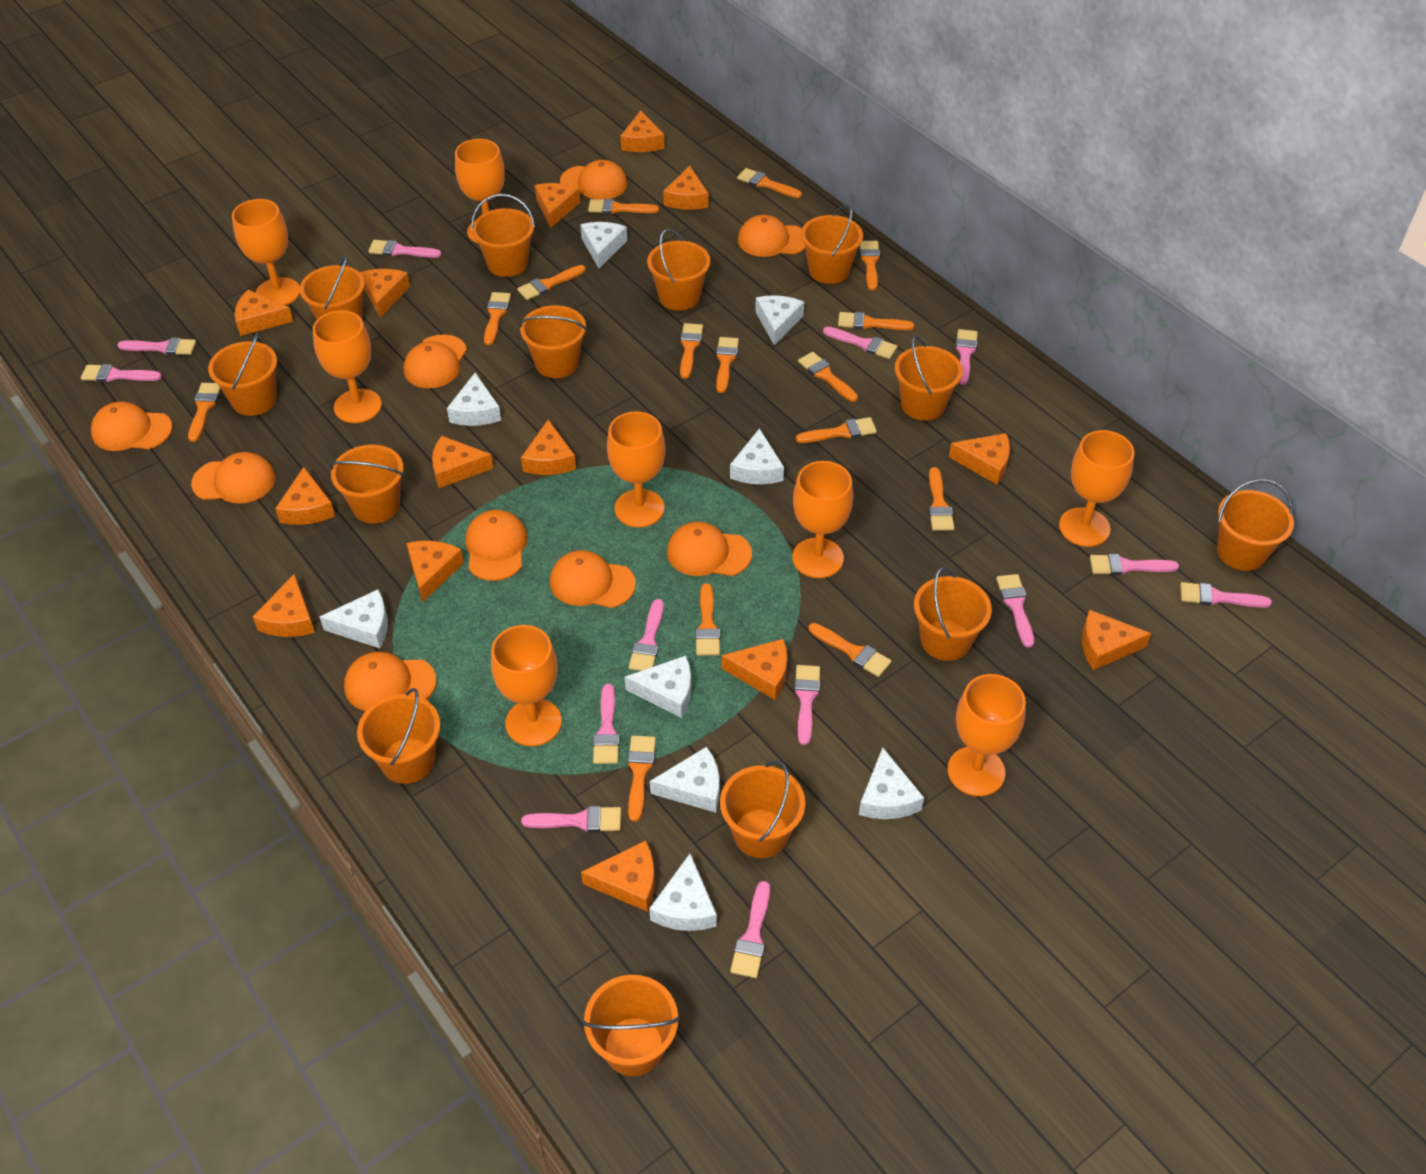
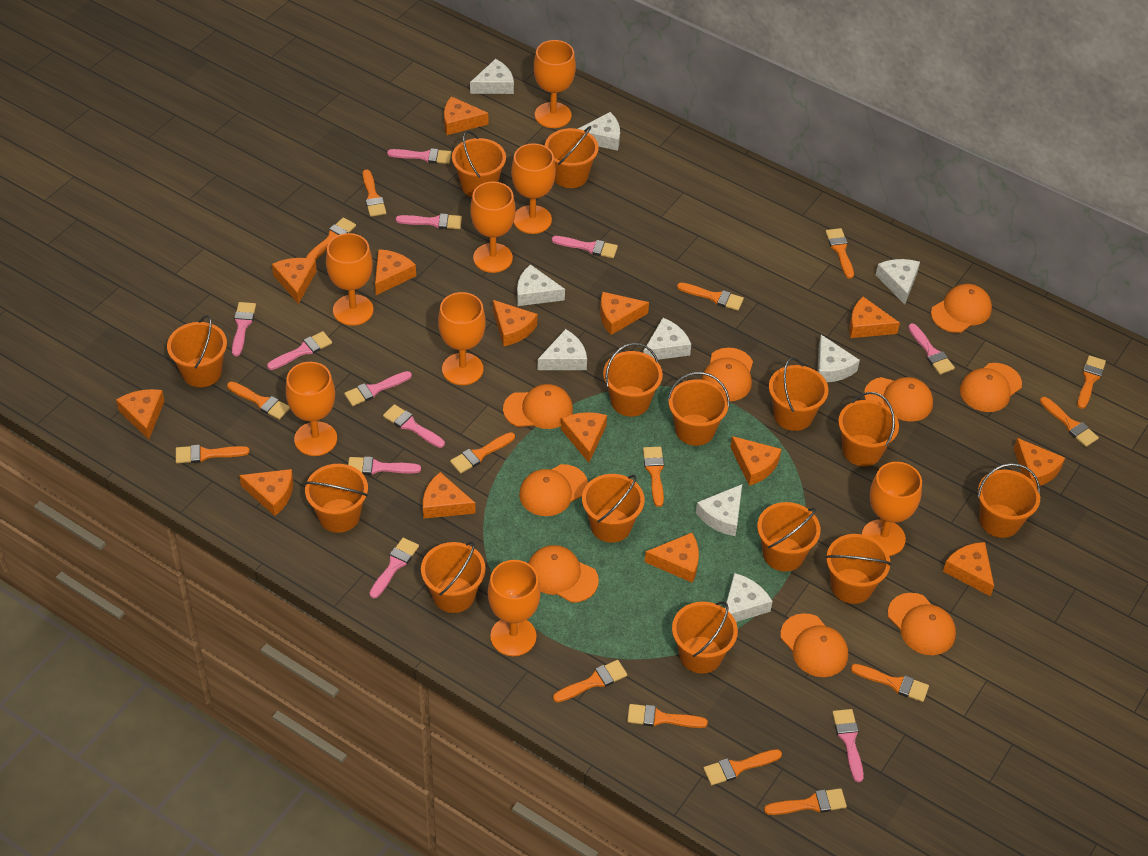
orange bucket: [208,332,277,416] [300,255,365,320] [329,445,404,523] [357,688,440,784] [471,194,535,277] [519,305,587,378] [582,975,680,1076] [647,229,710,311] [720,760,805,858] [801,205,863,284] [895,336,963,421] [914,567,992,661] [1217,479,1294,571] = 13 -> [167,315,227,387] [304,464,368,533] [421,541,486,613] [452,131,506,197] [545,126,599,188] [582,474,644,543] [603,343,663,417] [668,372,730,446] [672,601,738,674] [757,502,821,571] [769,357,829,431] [825,534,891,604] [838,392,899,466] [977,463,1040,538] = 14
pink brush: [81,364,162,382] [118,338,196,355] [368,240,441,258] [521,806,621,832] [593,684,620,764] [629,599,664,671] [730,881,770,978] [794,665,820,745] [823,327,897,359] [956,329,978,385] [996,574,1034,647] [1090,554,1179,575] [1180,582,1272,608] = 13 -> [232,302,256,356] [267,331,332,370] [344,371,412,406] [348,457,421,475] [369,538,419,599] [383,404,445,448] [387,148,451,164] [396,214,462,229] [552,236,618,258] [832,709,864,782] [908,323,955,375] = 11

